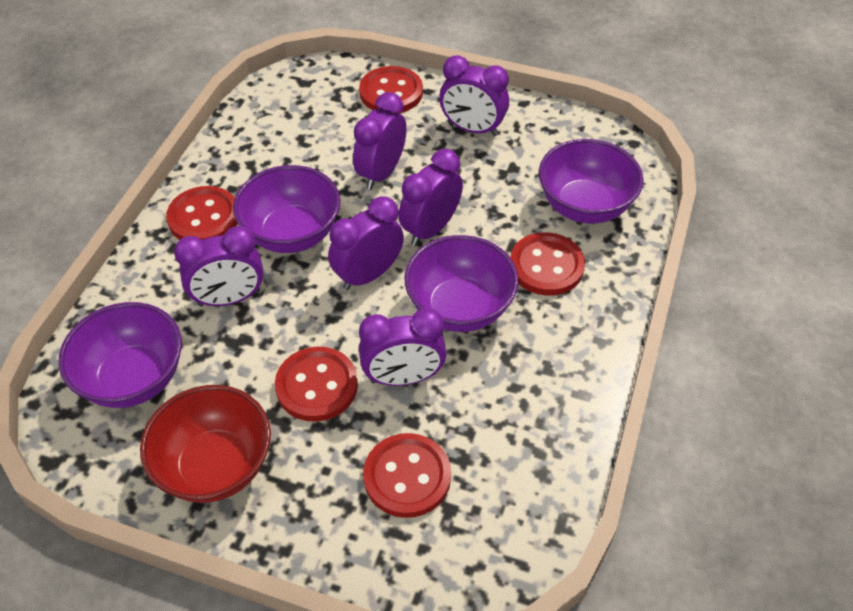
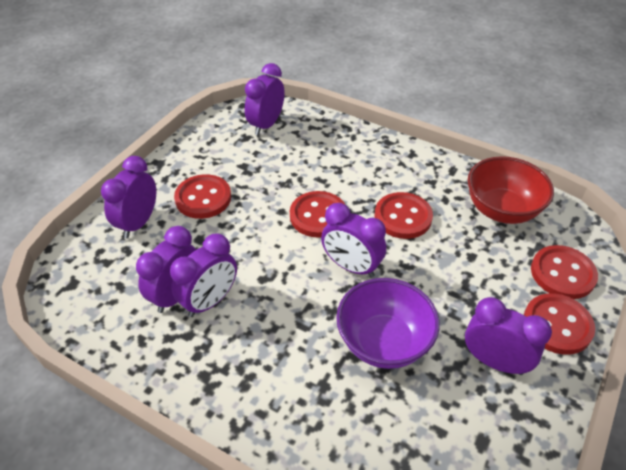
purple bowl: [58,302,182,408] [233,165,340,253] [405,235,519,332] [539,139,644,224] = 4 -> [336,278,440,369] = 1

